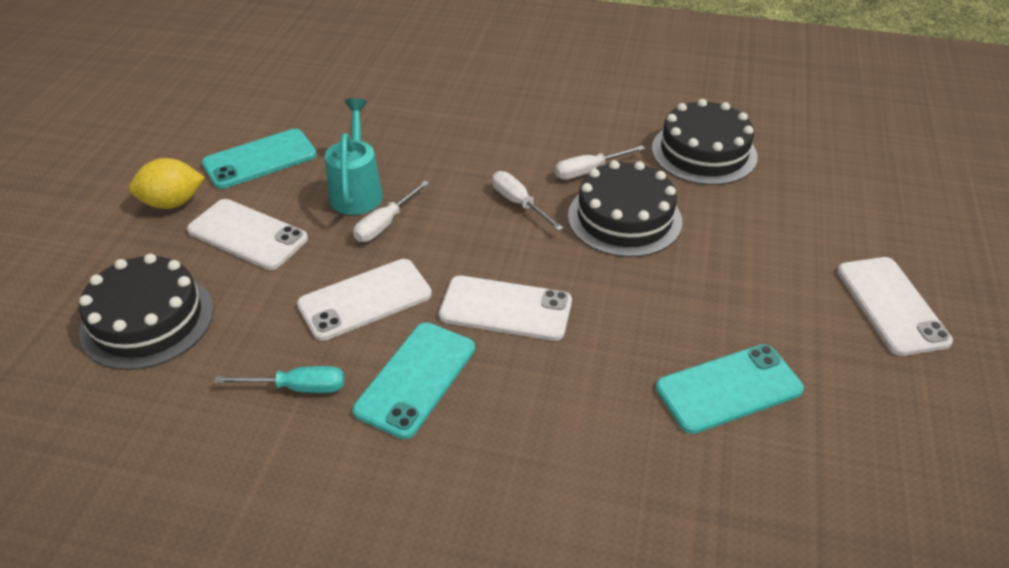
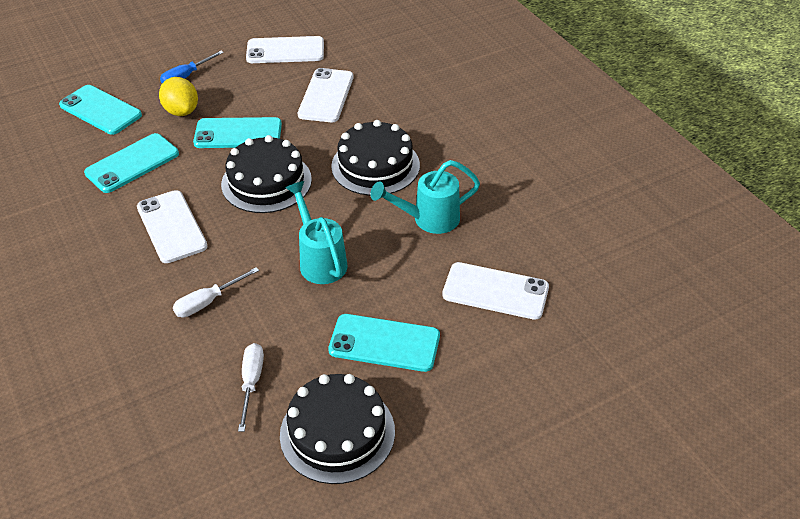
blue screwdriver: none = 0 -> [160,51,224,84] = 1
turquoise phone: [202,129,317,189] [353,322,475,439] [656,344,804,434] = 3 -> [59,85,142,135] [84,133,179,193] [193,117,282,148] [328,314,440,372] = 4
turquoise screwdriver: [214,366,344,393] = 1 -> none = 0
turquoise watering can: [325,98,383,215] = 1 -> [286,181,348,284] [370,160,480,234] = 2
white screwdriver: [353,181,430,242] [492,171,564,231] [555,145,645,180] = 3 -> [173,267,259,317] [238,343,264,432] = 2

